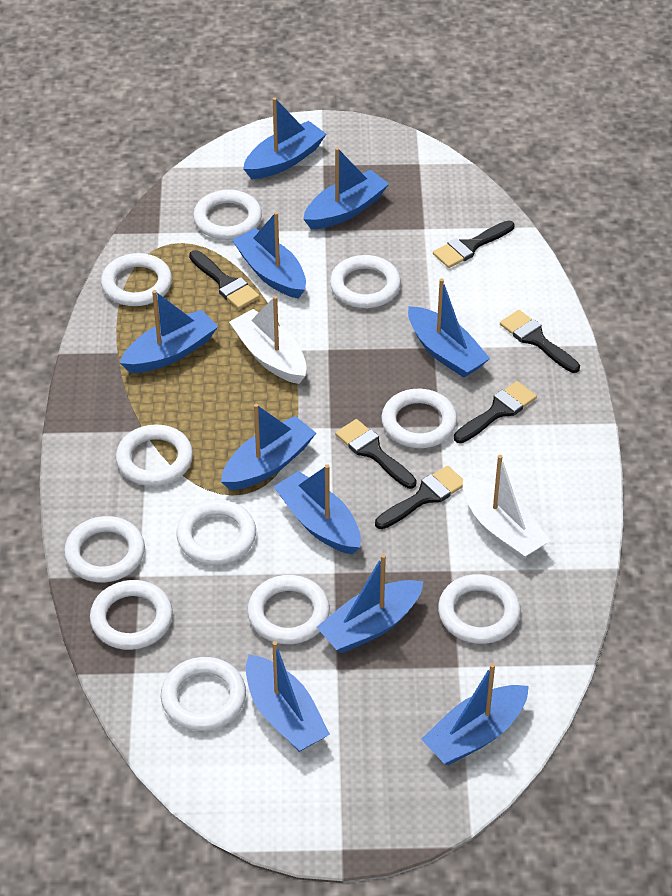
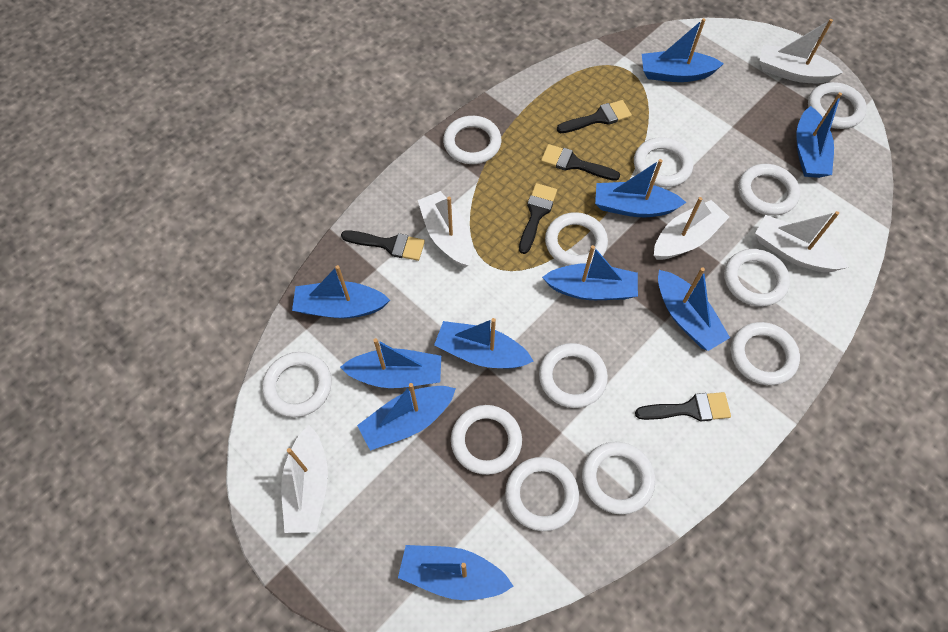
black brush: [189,250,260,309] [335,419,417,489] [375,466,463,529] [433,220,514,268] [454,381,537,443] [500,310,580,373] = 6 -> [341,230,425,261] [519,183,557,254] [541,144,620,181] [557,100,632,133] [635,392,731,421] = 5
white boat: [229,296,307,384] [463,455,550,560] = 2 -> [281,425,328,533] [418,191,472,267] [654,197,729,260] [755,211,849,272] [760,19,843,83] = 5
white ring: [64,516,145,582] [90,580,173,650] [101,253,172,306] [116,424,193,486] [161,657,246,731] [177,500,256,565] [193,190,262,240] [247,575,330,644] [330,255,401,308] [381,389,457,448] [438,574,521,644] = 11 -> [262,352,332,417] [443,116,501,164] [451,405,522,475] [505,457,579,531] [539,343,608,408] [545,212,608,266] [582,442,655,515] [634,137,693,188] [724,249,790,307] [731,322,800,385] [738,164,800,216] [808,82,867,129] = 12

